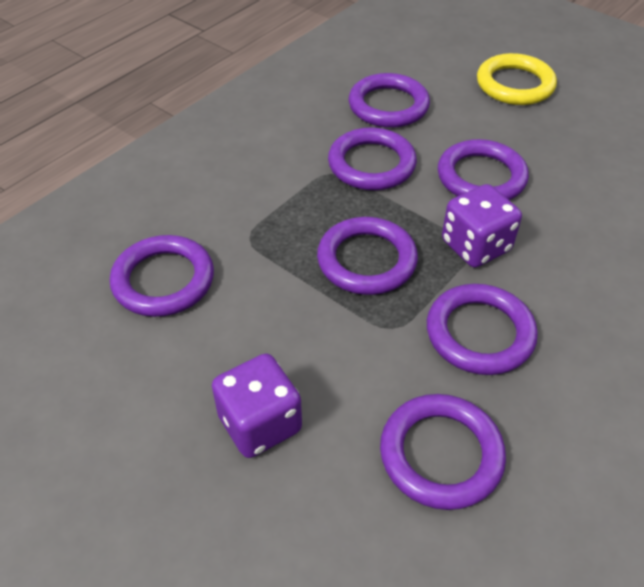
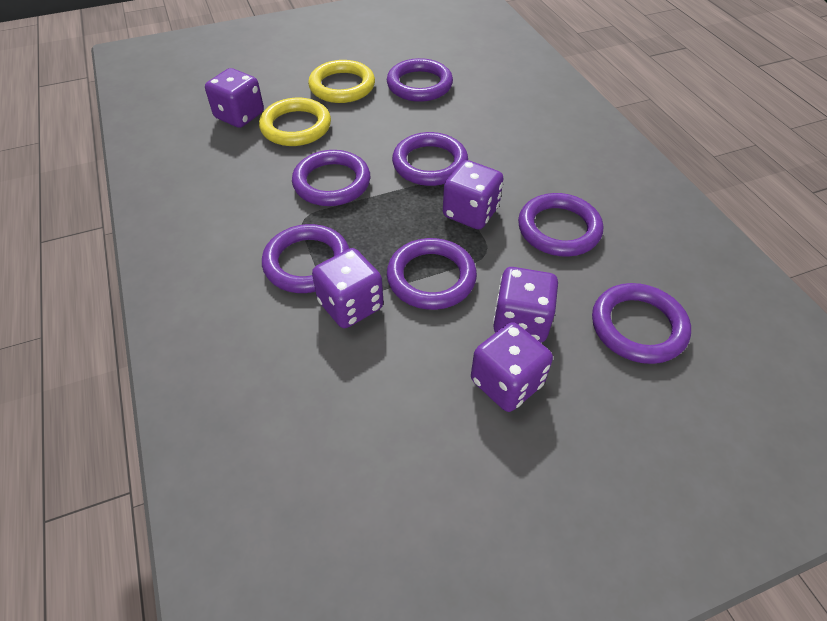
purple dice: [212,354,302,458] [442,184,522,267] = 2 -> [205,68,264,128] [312,248,383,328] [443,160,504,230] [471,322,553,412] [493,267,558,342] = 5
yellow ring: [477,53,557,105] = 1 -> [259,98,331,146] [308,60,375,103] = 2

